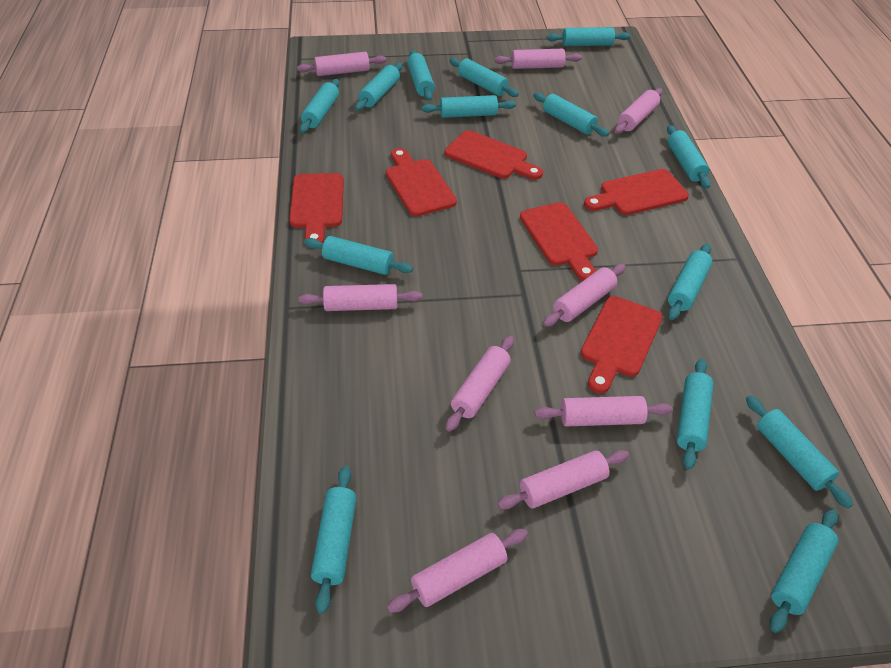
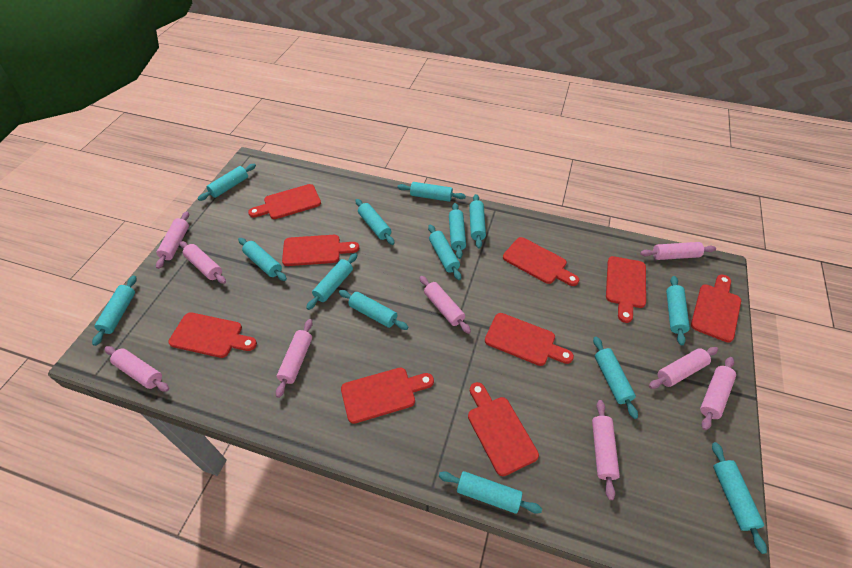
red cutting board: [289,173,344,243] [386,148,457,216] [445,130,543,180] [520,202,598,281] [581,296,663,393] [584,169,689,215] = 6 -> [168,312,257,358] [248,184,321,219] [282,235,359,266] [341,368,434,424] [468,382,539,476] [485,313,574,366] [503,237,579,286] [606,256,646,323] [691,275,741,343] = 9

